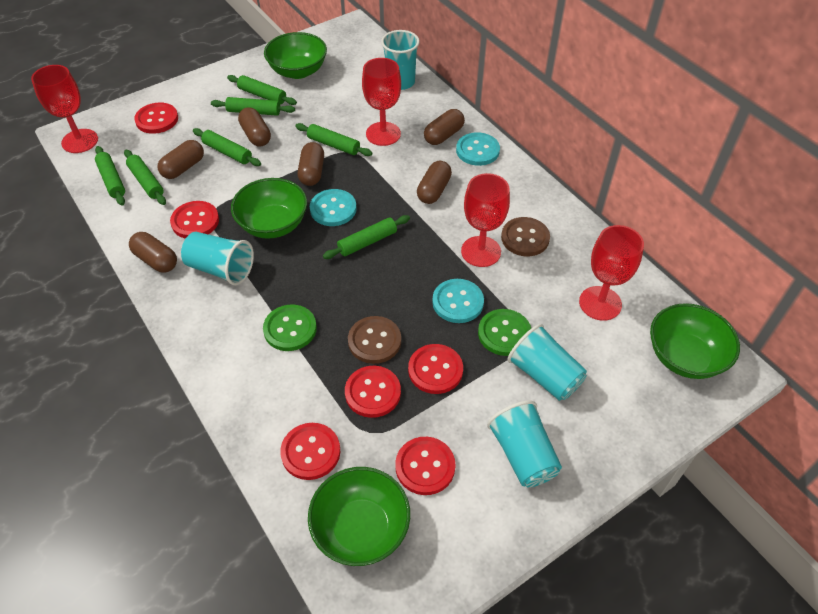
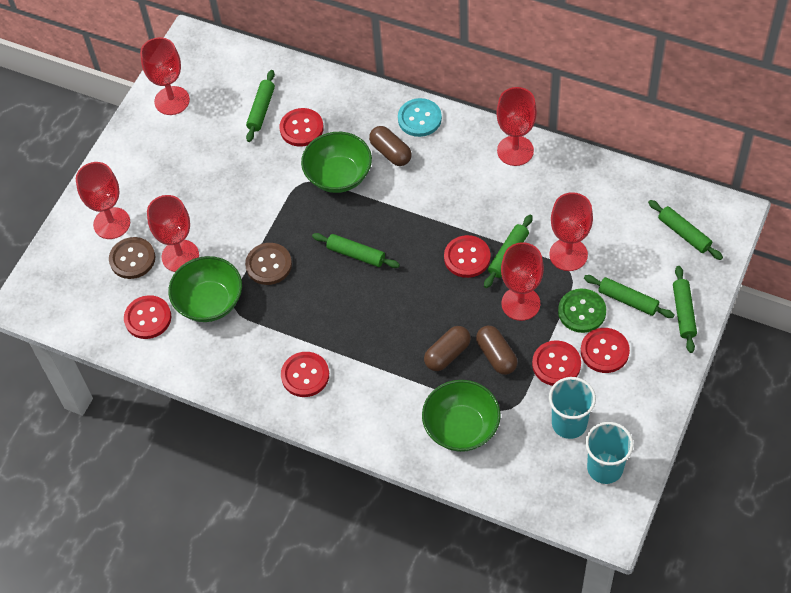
brown capsule: [129,232,177,273] [158,140,204,179] [238,107,271,147] [298,142,324,186] [417,161,452,204] [424,109,465,145] = 6 -> [369,126,412,166] [424,326,471,371] [476,326,518,375] = 3
green bowl: [231,178,307,239] [264,32,327,79] [308,467,410,566] [650,303,740,379] = 4 -> [168,256,242,322] [301,132,372,193] [422,380,501,452] = 3
green button: [263,305,317,351] [478,309,531,356] = 2 -> [558,289,606,333] = 1
green rolling pin: [95,146,125,205] [124,150,166,205] [193,128,261,166] [211,97,295,116] [227,75,297,105] [295,123,372,156] [323,215,410,259] = 7 -> [246,70,275,142] [312,233,400,268] [484,214,533,288] [584,275,675,318] [648,200,723,260] [673,266,697,353] = 6
red goblet: [31,65,98,153] [362,58,401,146] [461,173,510,267] [579,225,644,321] = 4 -> [76,162,130,239] [140,37,190,115] [147,195,199,272] [496,87,537,166] [501,242,544,321] [549,192,593,271] = 6
turquoise button: [310,189,357,226] [432,279,484,323] [456,132,500,166] = 3 -> [398,98,442,137] = 1
turquoise cup: [181,232,254,285] [381,30,420,90] [487,400,562,488] [508,324,587,401] = 4 -> [549,377,596,439] [585,422,633,484] = 2

